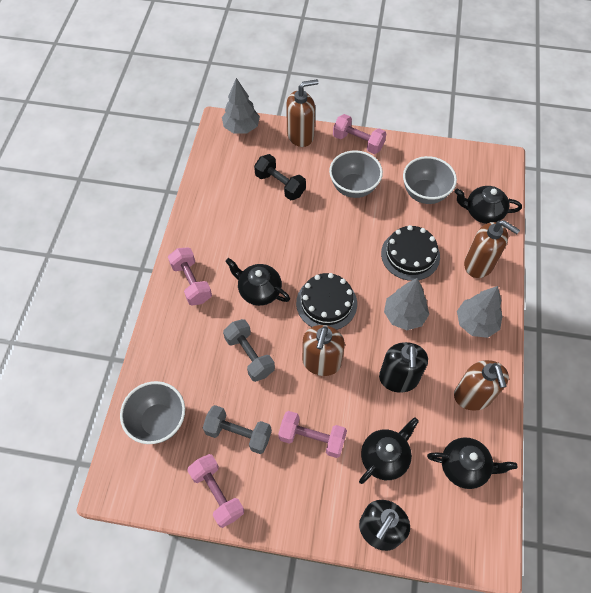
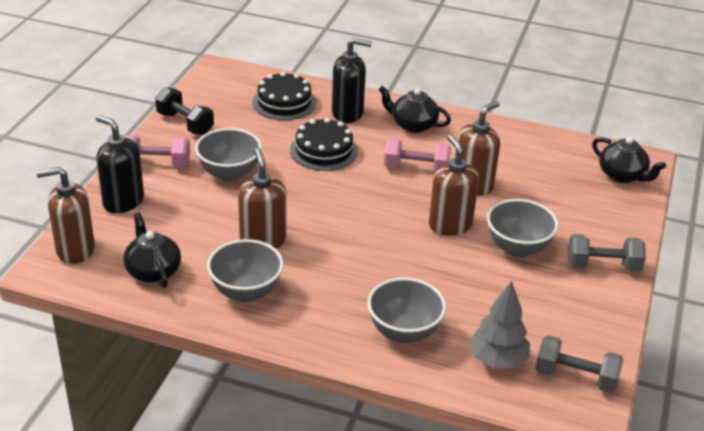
black teapot: [225,258,290,306] [359,417,419,484] [427,437,517,489] [455,186,522,224] = 4 -> [123,212,181,288] [378,86,451,133] [592,137,666,183] = 3
grey bowl: [120,381,185,444] [329,150,383,198] [403,156,457,204] = 3 -> [195,128,262,182] [207,239,283,302] [367,277,446,343] [487,199,559,257] = 4
grey tree: [222,78,260,134] [384,278,429,330] [457,286,502,338] = 3 -> [469,281,530,368] = 1
pink dumbbell: [168,247,212,305] [187,454,244,528] [278,411,347,458] [333,114,386,154] = 4 -> [124,135,190,167] [384,138,451,172] = 2

